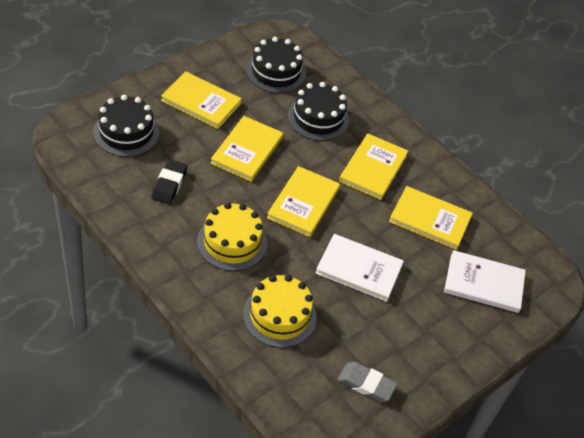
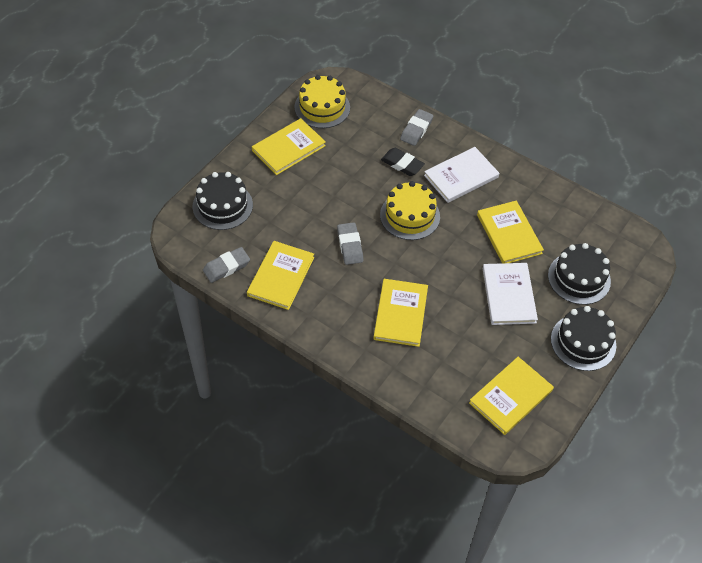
grey eraser: [338,362,398,402] = 1 -> [203,247,250,283] [337,222,363,265] [400,109,433,146] = 3

